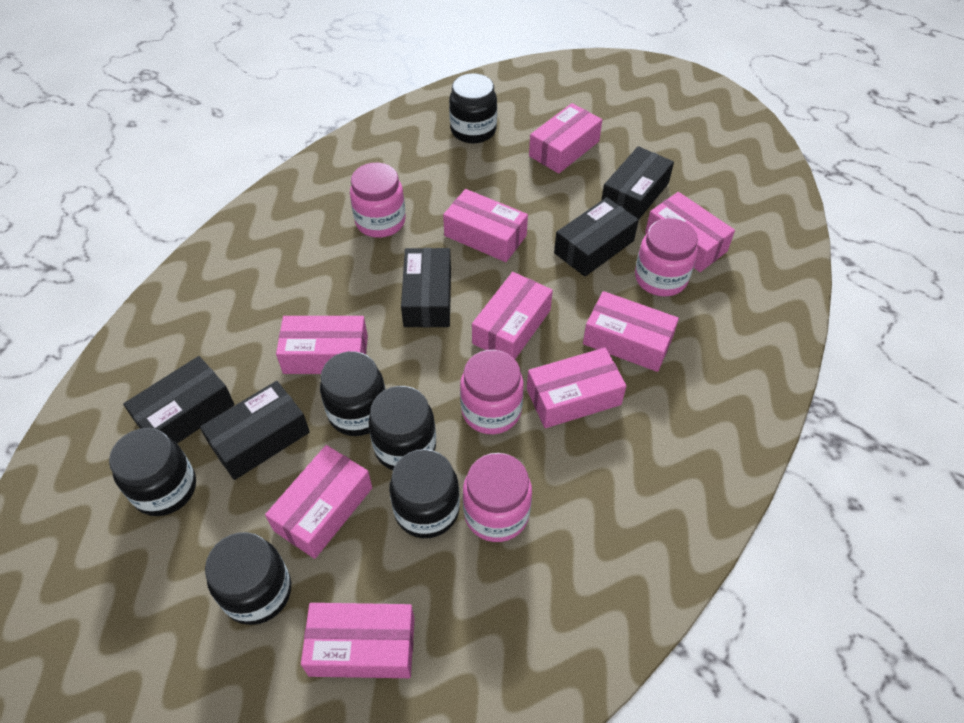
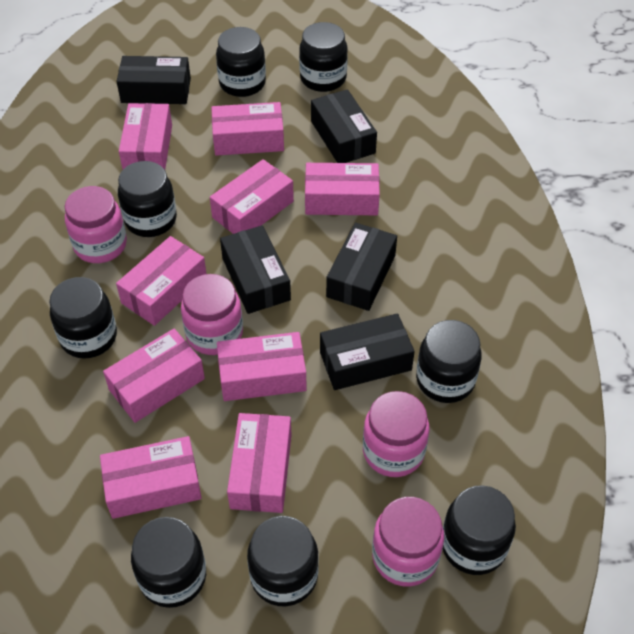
black jar: [109,428,196,516] [205,532,291,625] [320,351,386,436] [368,386,436,470] [389,449,460,538] [449,73,497,143] = 6 -> [49,277,117,359] [118,161,177,237] [131,517,206,608] [216,27,266,97] [247,516,319,606] [299,22,348,92] [416,320,482,403] [443,485,516,575] = 8

